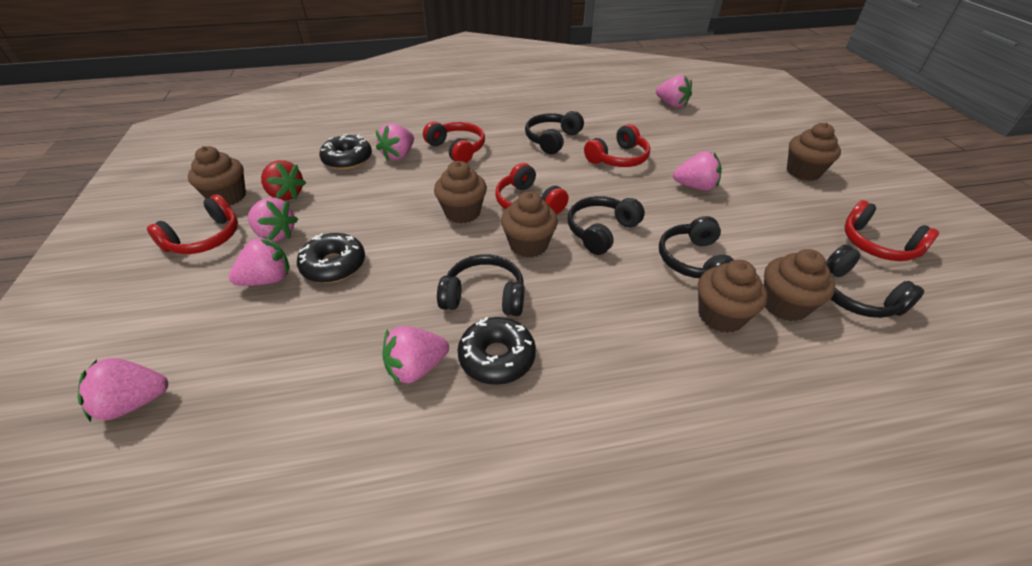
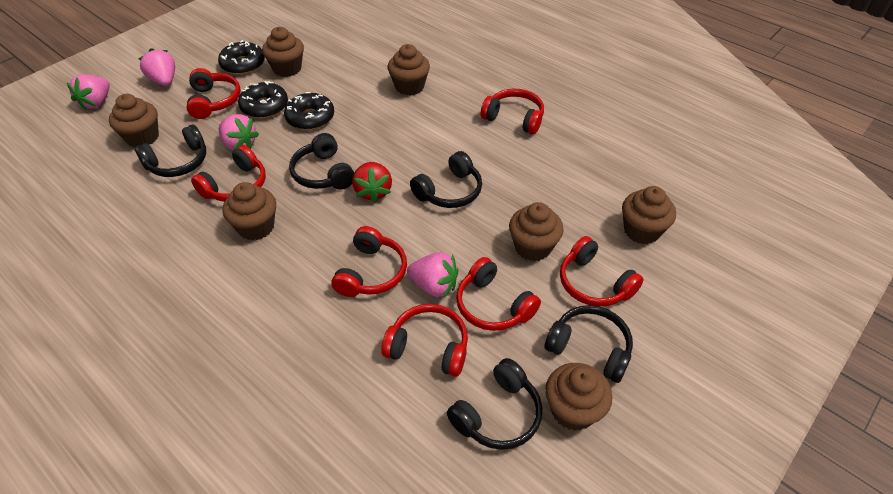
brown cupcake: [188,146,246,206] [434,161,487,223] [501,191,558,258] [698,260,768,333] [764,249,835,321] [787,123,841,181] = 6 -> [109,94,159,147] [223,182,276,240] [262,27,304,77] [388,44,430,95] [509,202,564,261] [545,363,613,431] [622,186,676,244] = 7
pink strawberry: [77,358,168,422] [229,236,290,286] [248,198,298,242] [376,123,414,161] [382,326,449,385] [656,75,692,108] [673,151,722,191] = 7 -> [67,74,110,110] [139,48,175,86] [219,114,259,150] [407,252,459,298] = 4
red headphones: [147,194,238,254] [423,121,485,163] [495,163,569,214] [584,124,650,167] [845,200,939,261] = 5 -> [186,68,241,119] [191,145,266,202] [331,226,407,297] [381,304,468,377] [456,257,541,331] [481,89,544,134] [560,236,644,306] = 7

